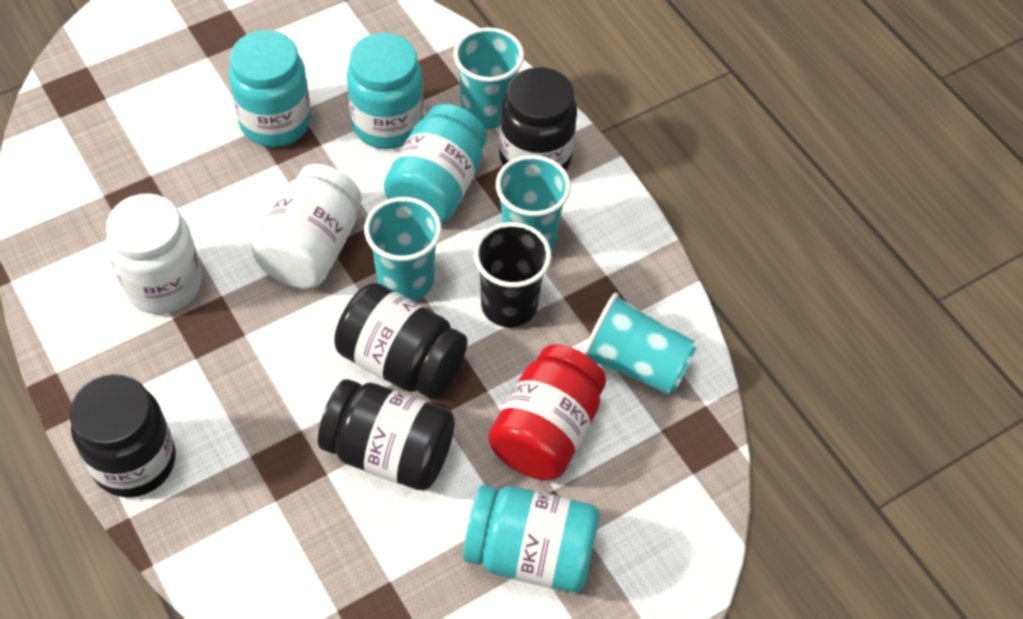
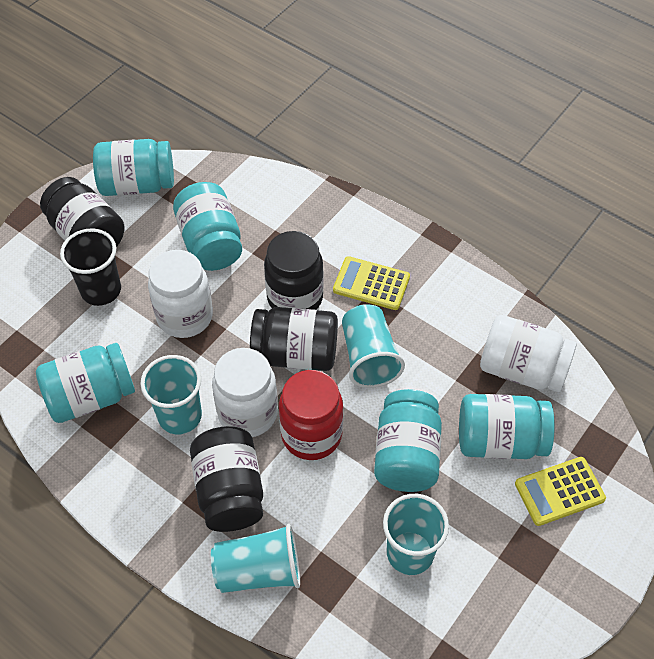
turquoise jar: [229,30,311,147] [347,33,424,149] [384,104,487,223] [463,485,599,592] = 4 -> [36,343,135,423] [93,139,174,196] [173,182,242,271] [374,389,442,492] [459,394,555,459] = 5
white jar: [106,193,202,314] [252,164,362,289] = 2 -> [148,250,213,338] [212,348,278,437] [480,315,577,392] = 3
yellow calculator: none = 0 -> [333,256,410,310] [515,457,606,526] = 2

